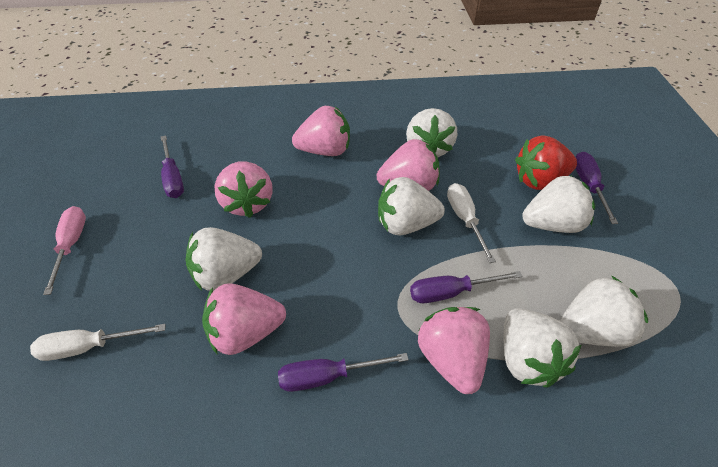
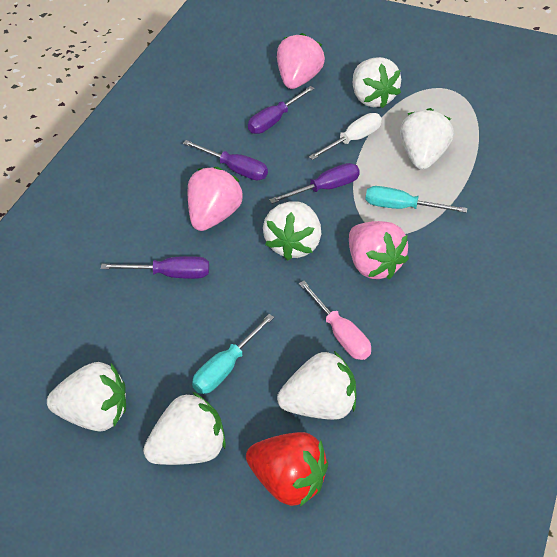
pink strawberry: [202,283,286,355] [215,161,272,218] [292,106,350,156] [376,139,440,191] [418,307,490,394] = 5 -> [188,167,243,231] [277,33,325,89] [349,221,409,280] = 3
turquoise screwdriver: none = 0 -> [192,314,274,394] [365,186,467,213] = 2
white screwdriver: [30,324,166,361] [447,183,496,263] = 2 -> [309,113,382,160] = 1

